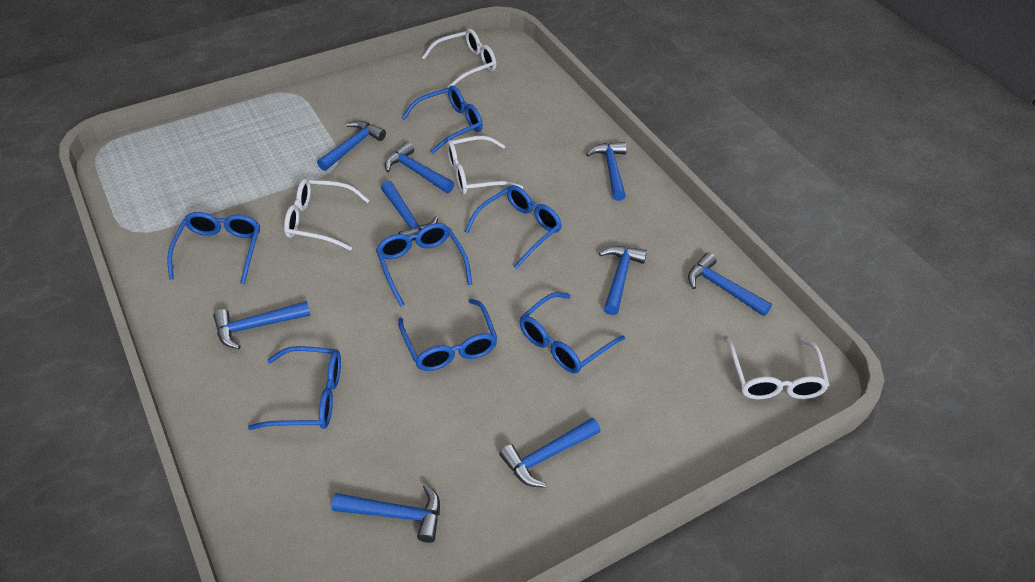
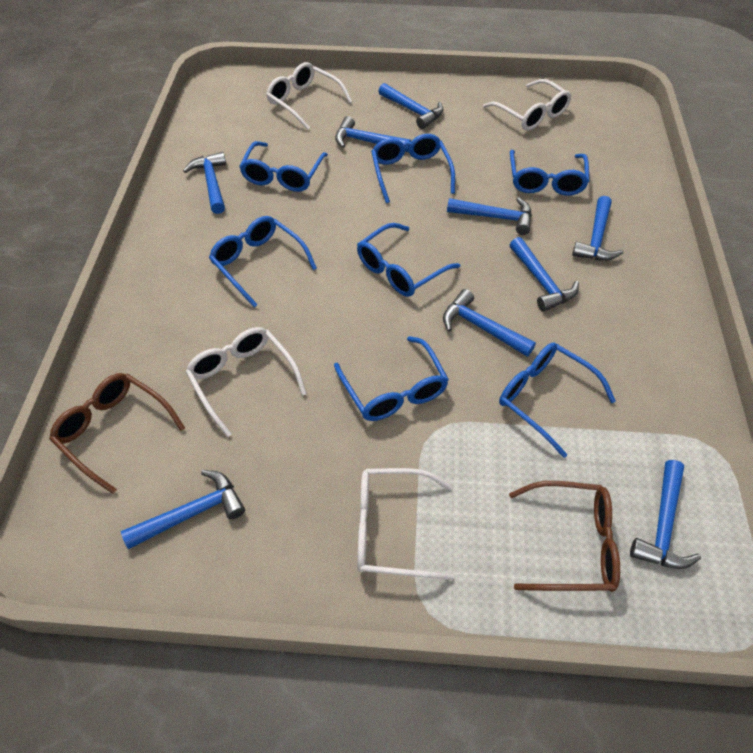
brown glasses: none = 0 -> [49,373,185,494] [509,481,620,592] = 2

